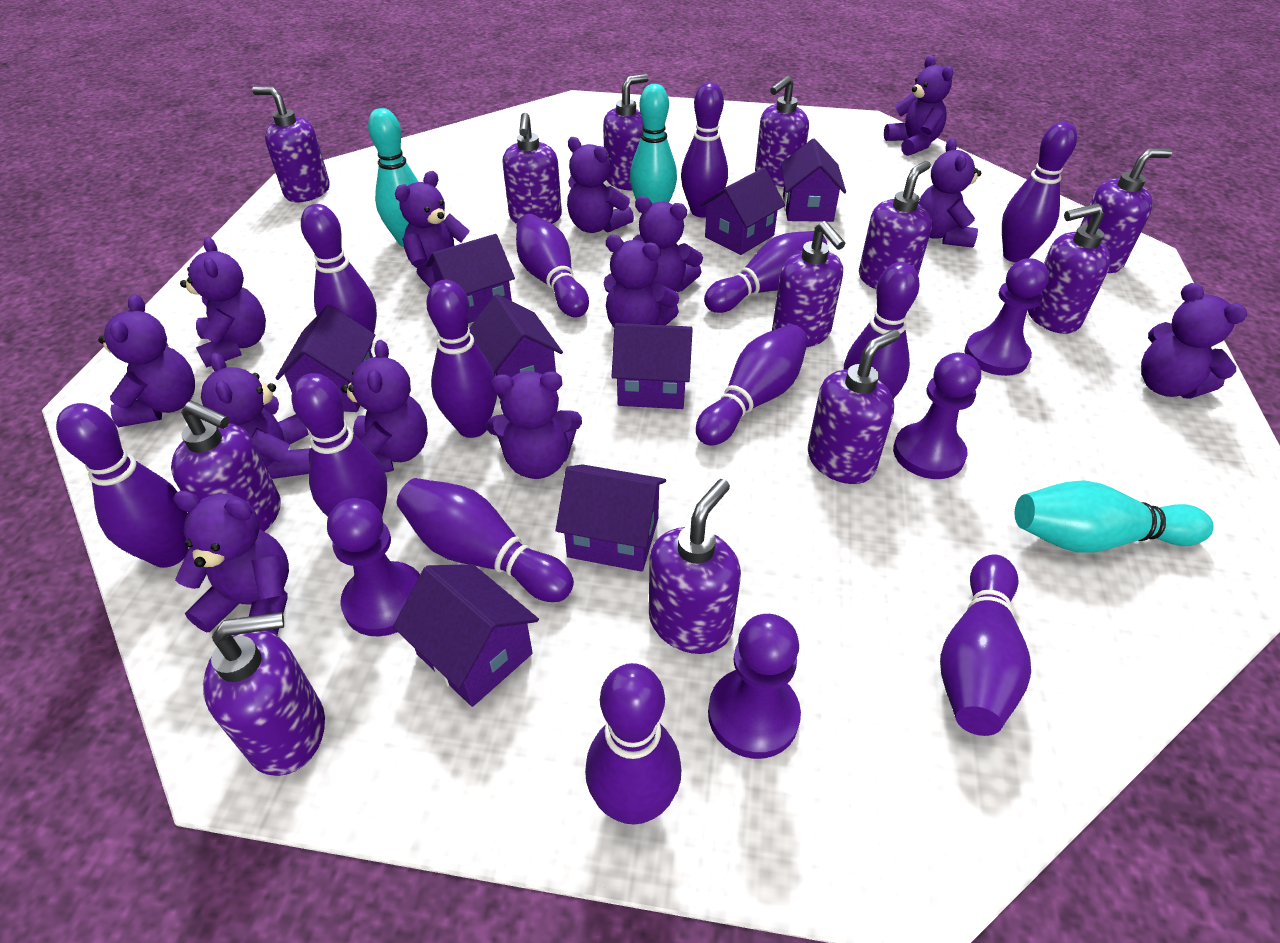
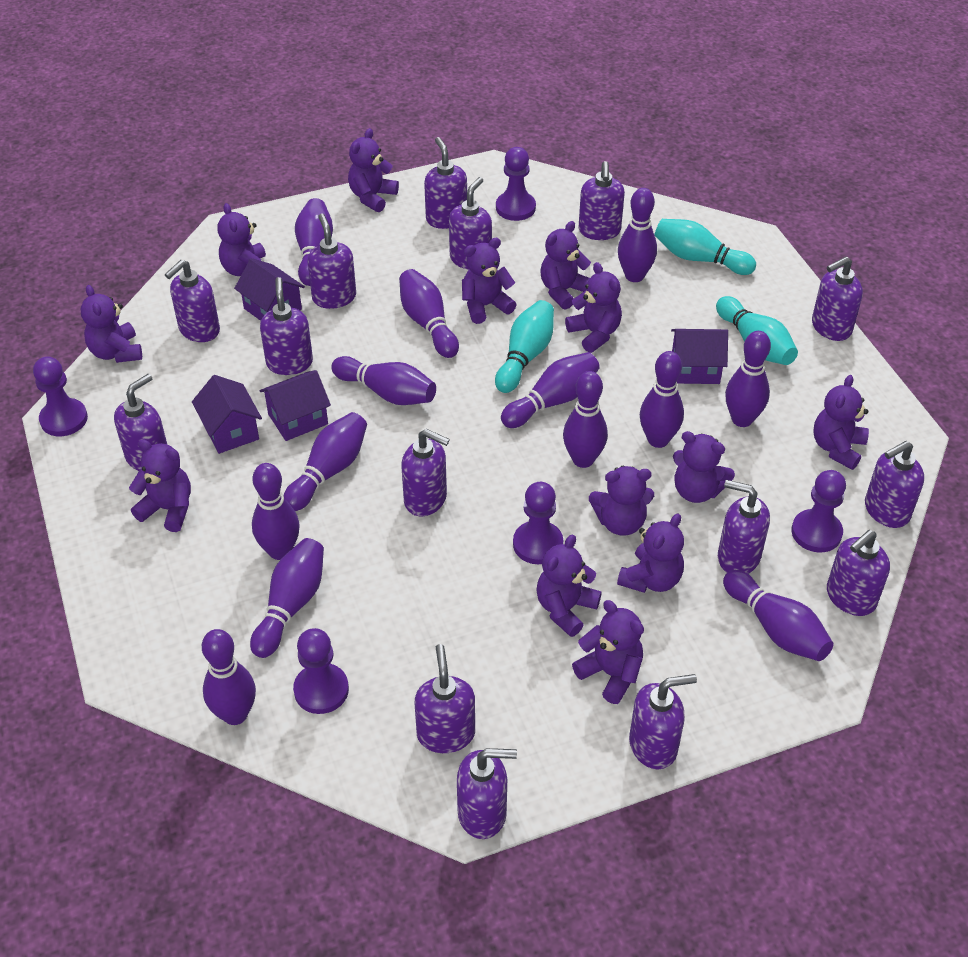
purple house: [276,304,375,412] [393,564,539,707] [426,234,515,323] [469,294,563,398] [556,464,666,572] [611,323,693,409] [700,168,785,255] [781,139,846,222] = 8 -> [192,375,262,454] [234,258,305,321] [260,370,331,441] [671,329,728,384] = 4
purple pawn: [327,498,420,637] [708,614,801,759] [893,353,981,479] [965,258,1049,376] = 4 -> [33,356,88,436] [293,628,349,714] [496,147,536,221] [513,482,563,564] [791,470,846,552] = 5
purple soap dispenser: [171,401,281,532] [203,612,325,776] [252,87,330,202] [502,113,562,224] [603,74,649,191] [649,479,741,654] [755,76,809,187] [772,221,845,347] [808,329,900,484] [859,161,932,289] [1028,203,1111,334] [1080,149,1172,273] = 12 -> [114,374,167,471] [165,260,220,342] [260,277,313,375] [307,214,356,309] [401,429,450,516] [415,644,475,753] [424,137,467,229] [449,177,492,270] [457,748,517,839] [579,161,625,240] [629,674,697,770] [718,480,770,574] [812,256,863,341] [827,530,890,616] [865,441,924,528] = 15

